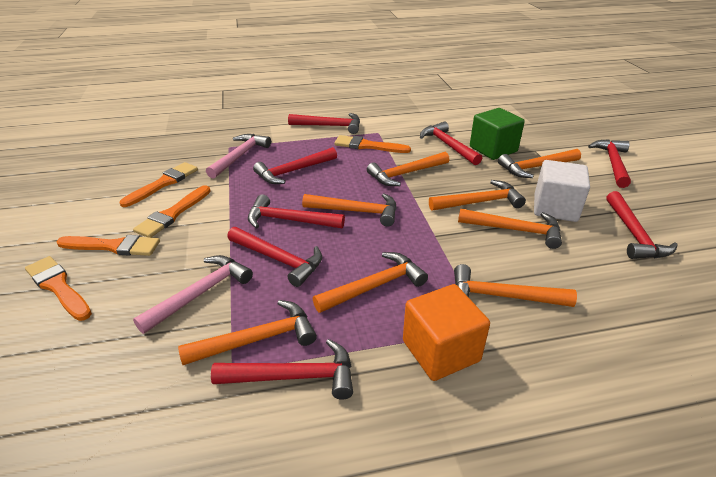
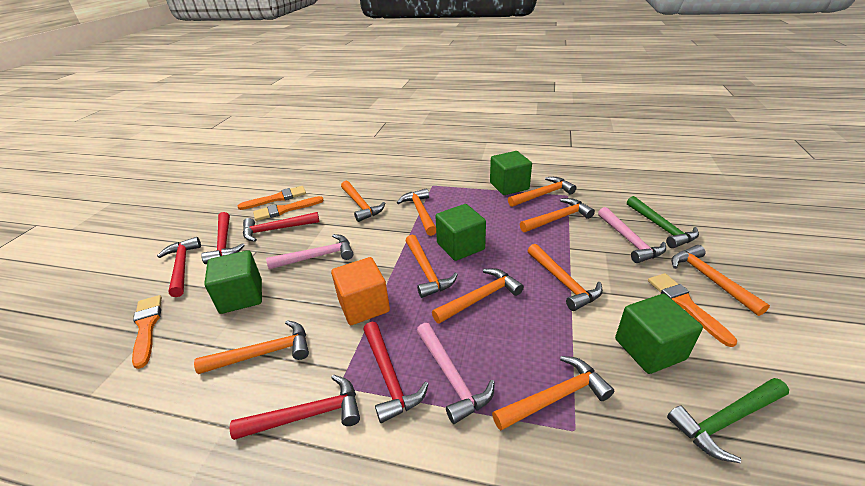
green cube: [470,108,525,160] = 1 -> [204,250,262,314] [435,204,486,261] [490,151,532,195] [615,294,703,374] = 4
green hammer: none = 0 -> [627,196,699,248] [667,378,789,463] = 2
orange brush: [25,256,92,321] [56,235,160,256] [120,162,198,207] [133,185,211,238] [334,135,411,153] = 5 -> [132,295,162,369] [238,186,306,210] [253,196,324,221] [648,273,737,347] = 4
orange hammer: [178,300,317,365] [302,193,397,227] [313,252,428,313] [367,152,449,186] [429,180,526,211] [454,264,577,307] [458,209,562,249] [498,149,581,178] = 8 -> [194,320,309,374] [341,181,385,222] [397,188,436,236] [406,235,458,298] [432,268,524,324] [492,356,614,431] [508,177,577,207] [520,198,595,232] [528,244,603,311] [671,245,770,316] = 10
pink hammer: [133,255,253,334] [206,134,271,179] = 2 -> [266,234,353,269] [417,323,495,424] [598,207,666,263] = 3
red hammer: [211,339,353,400] [227,227,322,287] [248,194,345,229] [253,147,337,184] [288,113,360,134] [420,122,482,165] [588,139,631,188] [606,191,678,259] = 8 -> [157,237,201,297] [201,212,245,264] [230,375,360,440] [243,212,320,242] [363,322,429,423] = 5
white cube: [534,160,590,222] = 1 -> none = 0

